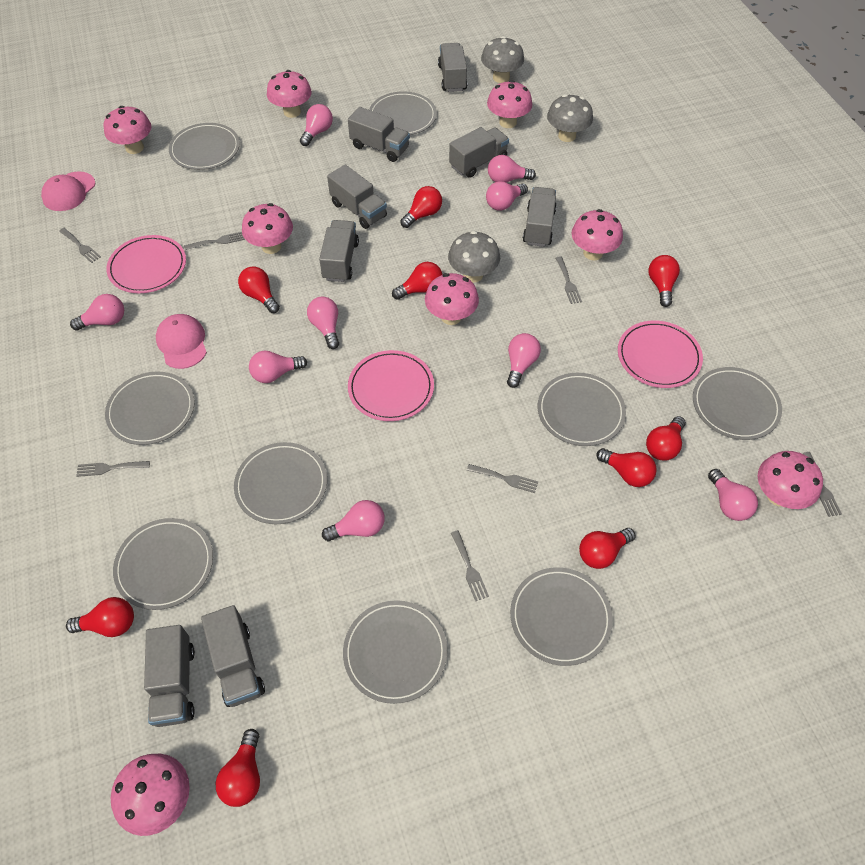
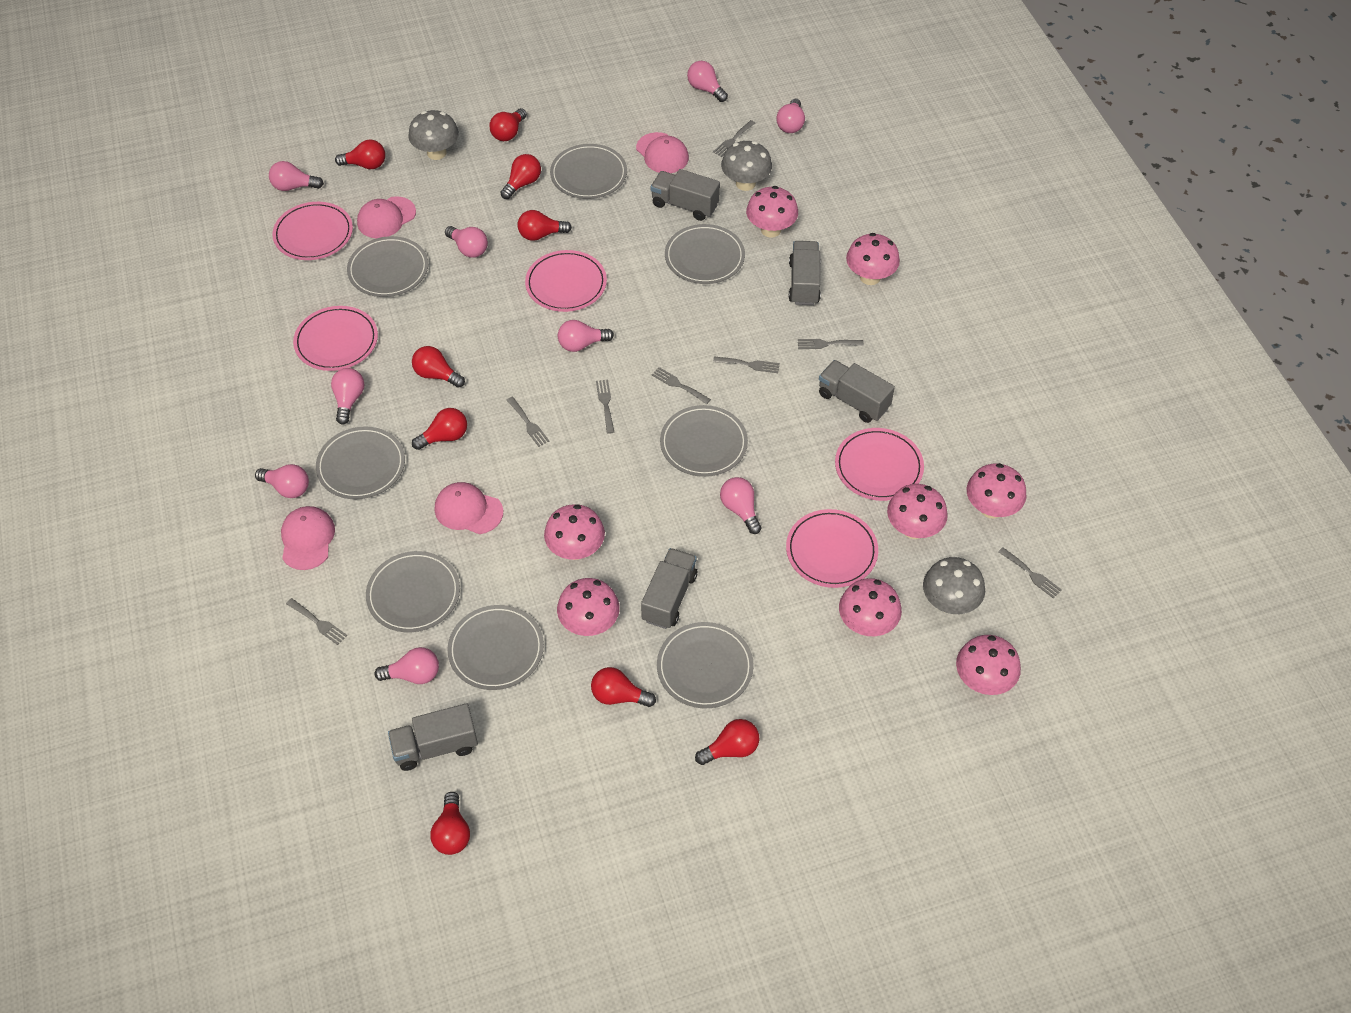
grey fork: [59,228,101,263] [76,461,150,477] [184,232,245,250] [451,530,489,601] [467,464,539,493] [556,256,582,304] [802,452,842,517] = 7 -> [286,598,347,645] [507,397,549,447] [596,380,614,434] [652,367,711,404] [713,120,755,157] [713,357,780,373] [798,339,864,349] [998,547,1062,598] = 8
grey plate: [105,372,195,445] [113,518,213,610] [169,123,240,170] [234,442,327,524] [343,600,447,704] [369,91,437,135] [510,567,613,666] [538,373,626,446] [693,367,782,440] = 9 -> [316,426,405,499] [347,236,428,297] [366,551,460,632] [447,605,544,690] [550,144,627,199] [657,622,754,708] [660,405,748,477] [665,224,745,284] = 8
grey truck: [144,625,195,727] [201,605,265,707] [319,220,359,282] [327,165,387,229] [348,107,410,162] [438,43,467,92] [449,127,509,178] [523,187,557,247] = 8 -> [388,703,478,771] [641,548,697,629] [651,169,720,221] [789,241,821,305] [819,360,895,423] = 5
pink cap: [41,171,95,211] [156,314,207,369] = 2 -> [281,506,335,570] [357,196,416,238] [435,482,503,534] [636,132,689,173] = 4
pink plate: [106,235,186,293] [348,350,434,421] [618,321,703,388] = 3 -> [272,202,353,260] [293,306,378,371] [525,250,607,312] [786,509,878,588] [835,428,924,501] = 5

